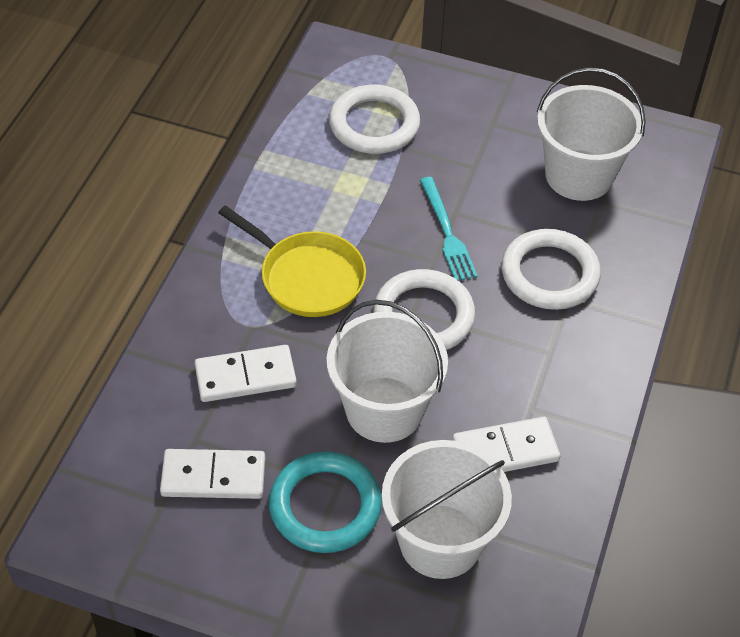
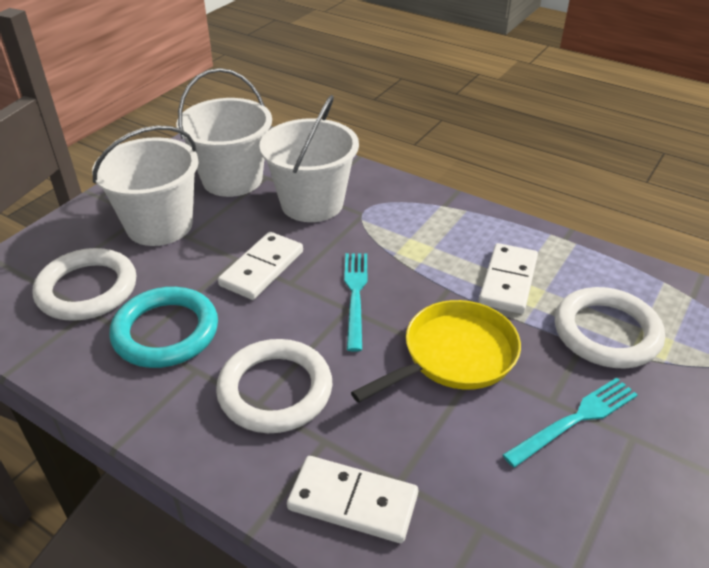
turquoise fork: [420,177,478,281] = 1 -> [344,253,367,352] [503,378,638,468] = 2

